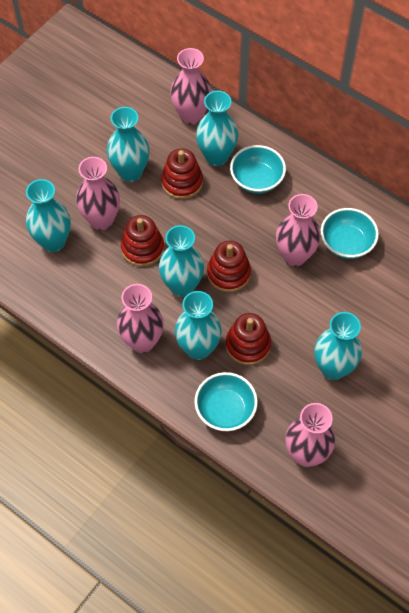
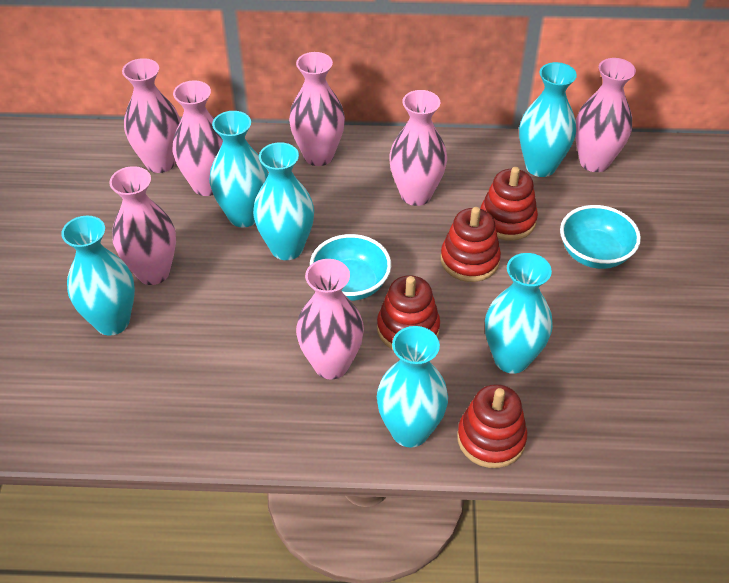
pink vase: [76,157,120,230] [117,284,164,353] [170,48,212,125] [276,194,321,266] [286,403,335,467] = 5 -> [109,166,176,285] [122,58,180,173] [173,80,223,196] [289,52,345,166] [296,259,364,379] [389,90,447,206] [575,58,636,172] = 7
turquoise bowl: [194,372,258,431] [230,145,286,194] [321,208,379,259] = 3 -> [310,234,391,301] [560,205,641,269] = 2

